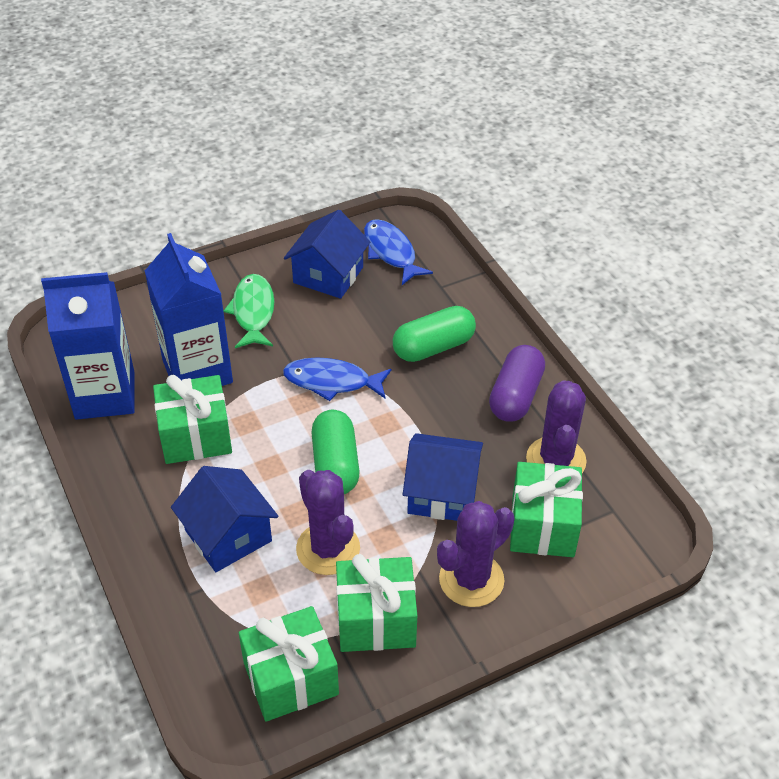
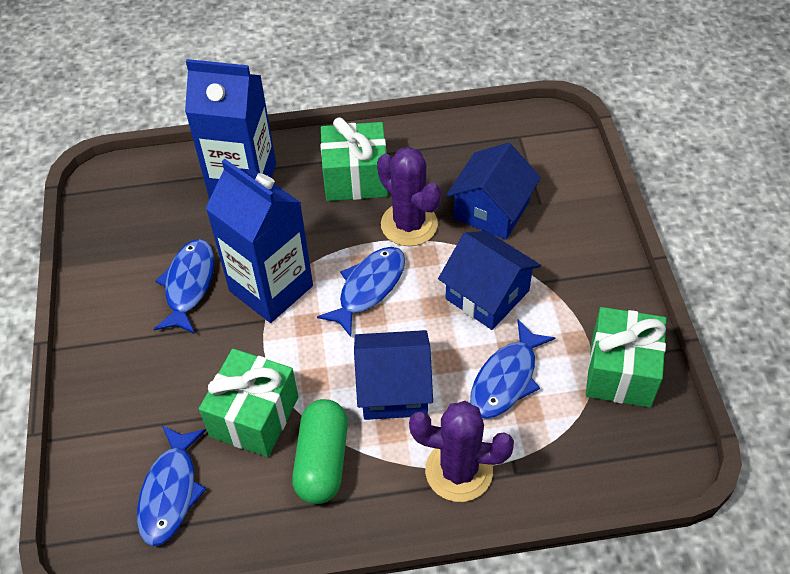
blue fish: [283,358,392,401] [364,219,433,285] = 2 -> [137,425,206,546] [154,239,214,334] [317,247,405,337] [470,320,555,419] = 4
green capsule: [311,410,360,494] [393,306,476,362] = 2 -> [292,399,348,504] = 1
green fish: [224,274,274,348] = 1 -> none = 0
green gift: [153,375,232,464] [239,606,339,722] [336,554,417,652] [510,462,583,557] = 4 -> [199,349,299,457] [321,117,388,201] [586,307,667,408] = 3
purple cactus: [296,470,360,575] [437,501,515,607] [526,380,587,473] = 3 -> [377,147,441,246] [409,401,514,502] = 2
purple capsule: [489,345,545,422] = 1 -> none = 0

